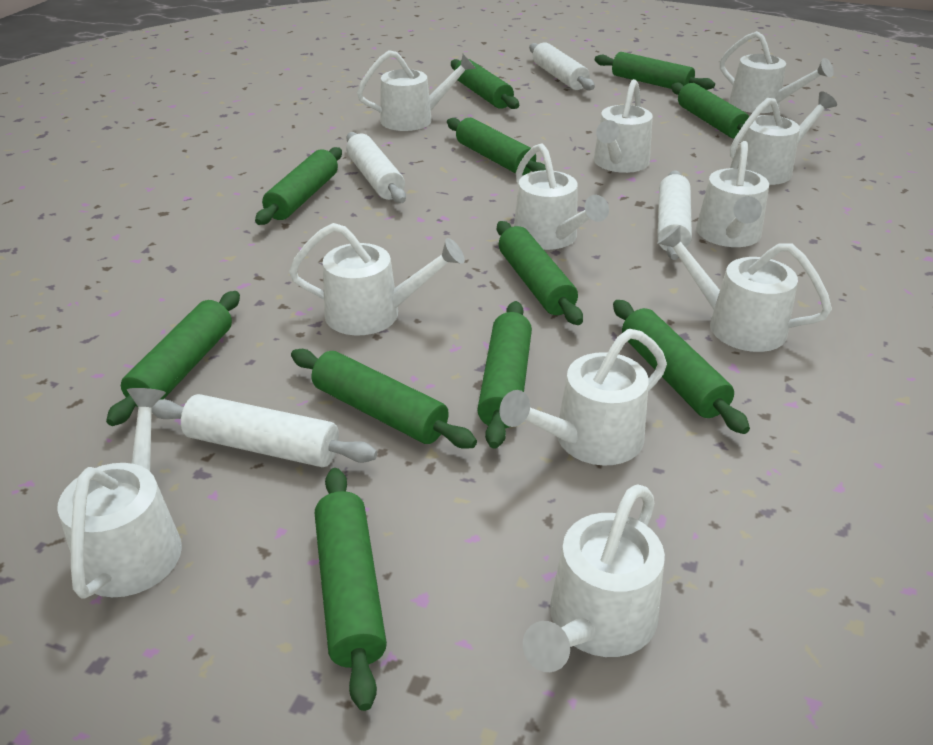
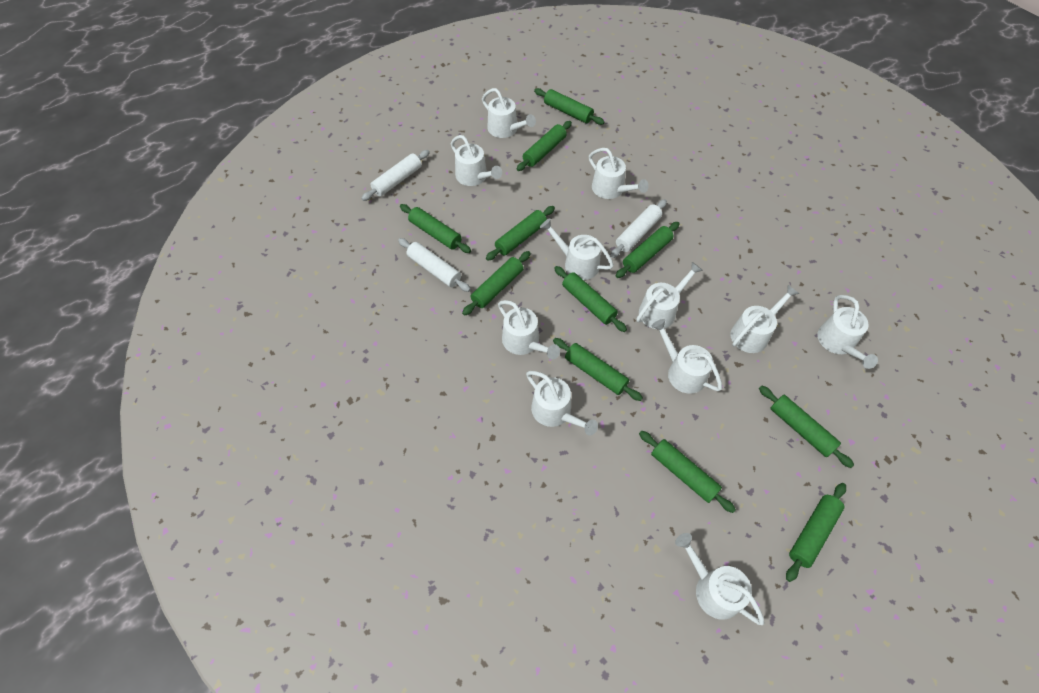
white rolling pin: [152,394,377,467] [346,132,406,203] [529,42,595,91] [657,170,692,260] = 4 -> [361,150,430,201] [398,238,471,292] [610,199,667,258] = 3

